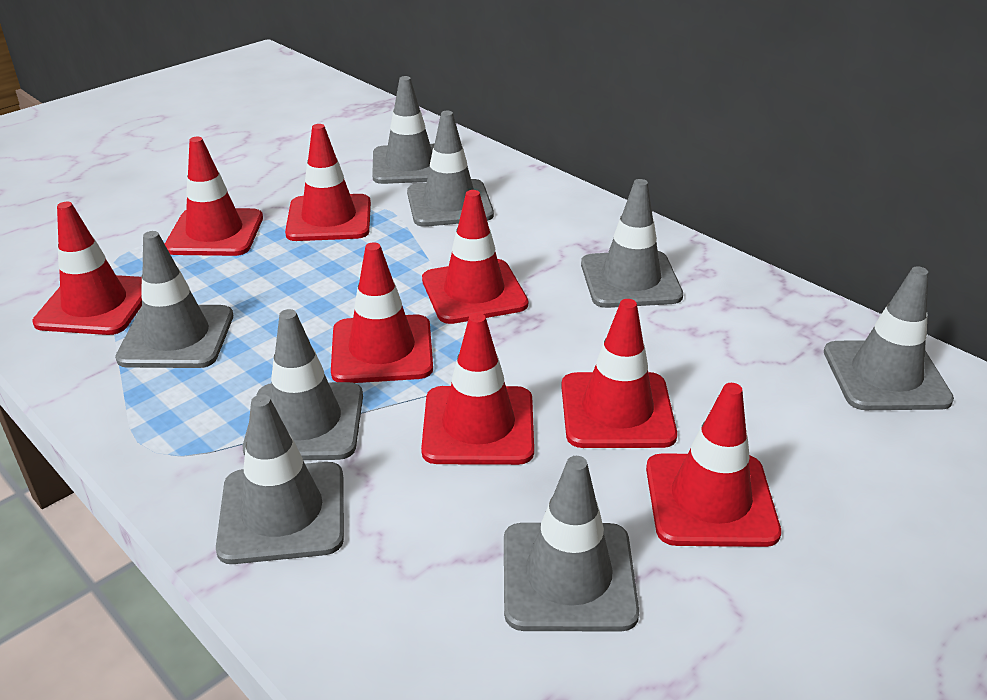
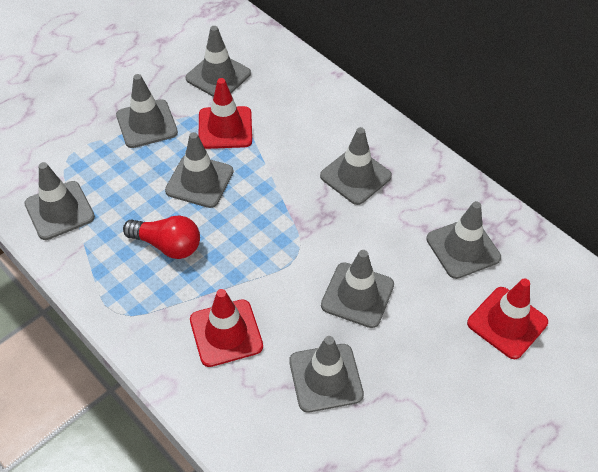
red light bulb: none = 0 -> [123,215,200,259] = 1
red traffic cone: [32,202,142,335] [165,137,263,256] [285,124,371,241] [331,242,433,383] [421,313,534,465] [422,190,528,324] [561,299,677,448] [646,383,781,547] = 8 -> [190,289,263,367] [199,78,252,149] [467,278,548,359] = 3

